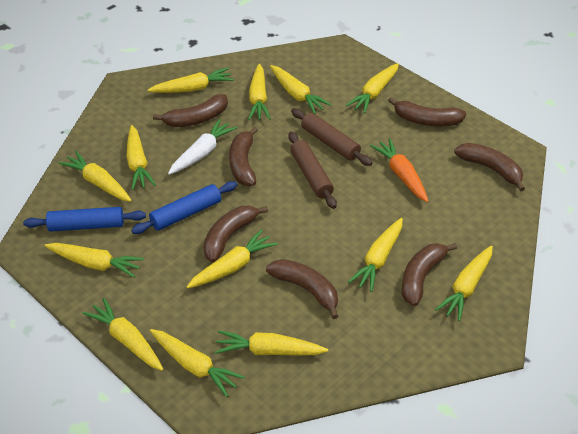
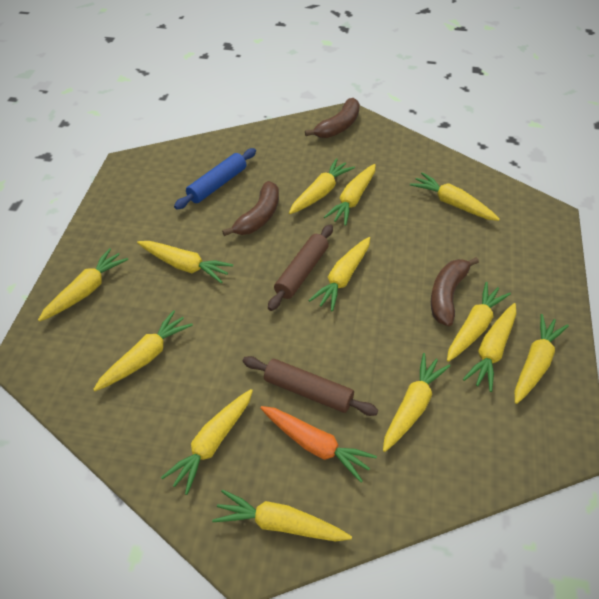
blue rolling pin: [23,207,146,232] [131,181,237,234] = 2 -> [174,148,256,210] = 1
brown banana: [153,94,228,127] [203,206,268,262] [229,127,258,186] [266,259,338,319] [388,97,466,126] [402,243,457,306] [454,143,525,192] = 7 -> [222,181,279,236] [305,98,360,138] [431,257,479,326] = 3
white carrot: [168,119,237,175] = 1 -> none = 0

